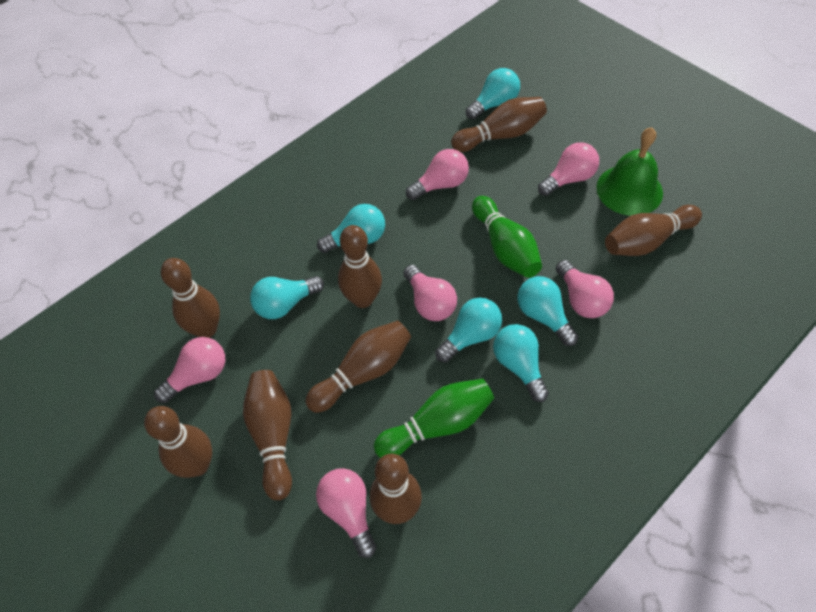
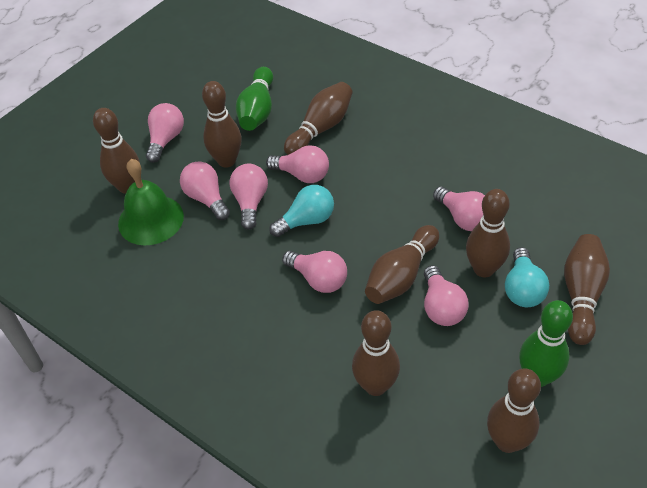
pink light bulb: [154,337,225,403] [316,468,377,558] [403,265,457,321] [406,149,469,200] [538,142,599,196] [556,260,614,318] = 6 -> [146,103,184,163] [180,161,230,220] [229,164,268,230] [266,145,329,183] [282,251,347,293] [424,265,469,326] [433,187,485,231] = 7
turquoise light bulb: [250,276,324,319] [317,204,385,253] [435,298,502,362] [466,68,520,120] [493,324,549,402] [517,276,579,346] = 6 -> [269,185,334,237] [505,247,549,307] = 2

